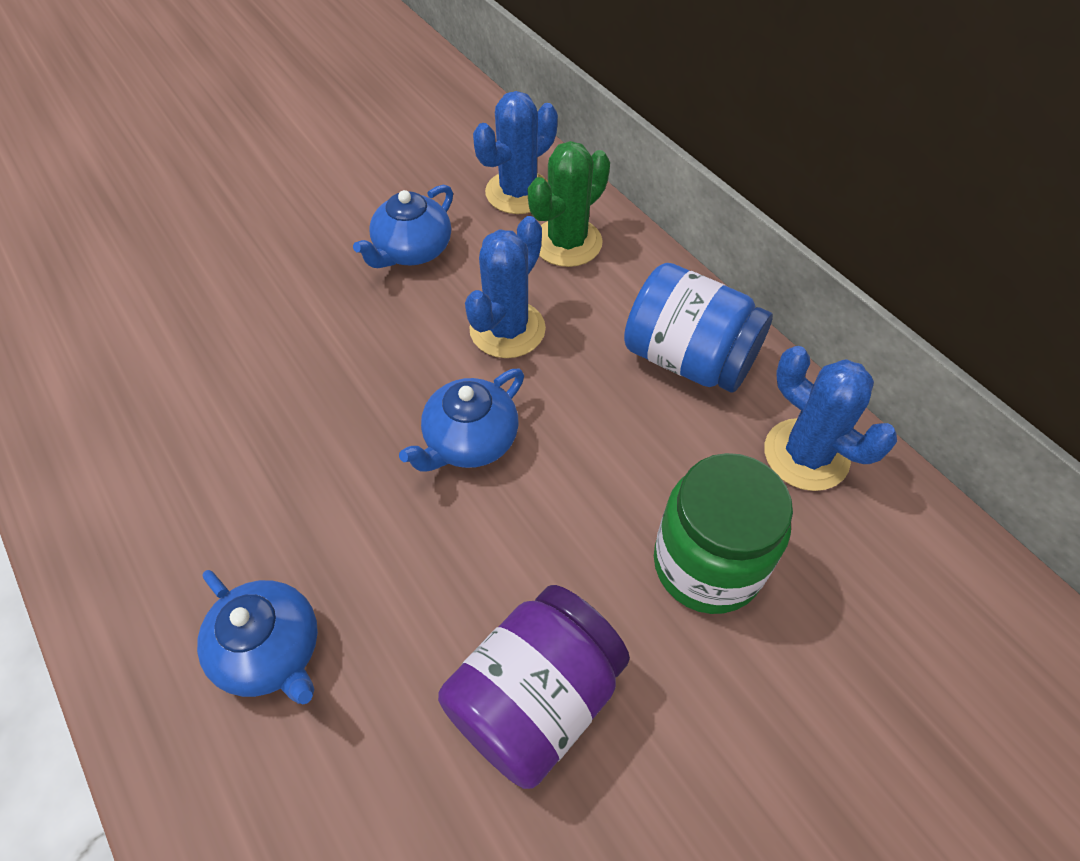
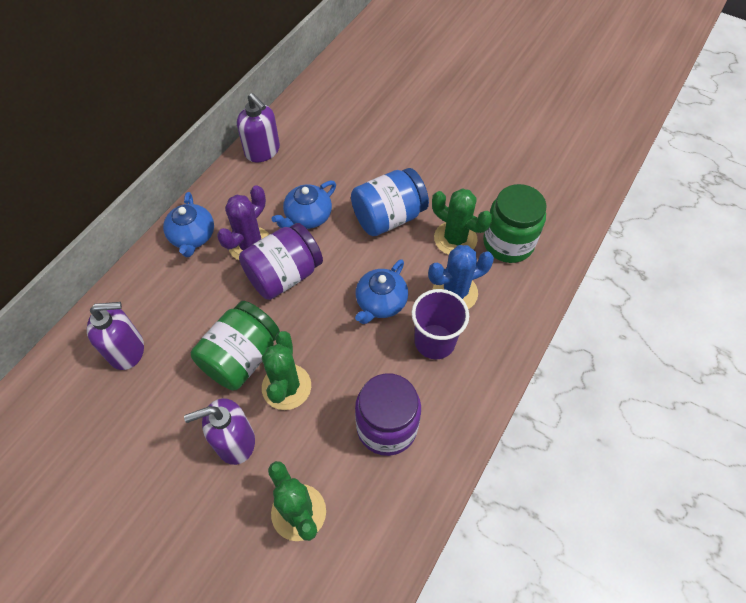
blue cactus: [465,216,546,358] [473,91,558,214] [764,346,897,491] = 3 -> [428,245,494,309] = 1
green cactus: [528,141,610,267] = 1 -> [262,331,311,410] [268,461,326,541] [432,188,493,255] = 3
green jar: [654,453,793,614] = 1 -> [191,301,280,390] [483,184,547,263] = 2
purple cactus: none = 0 -> [217,185,269,260] = 1
purple cup: none = 0 -> [412,289,469,359] = 1
purple jar: [438,585,630,789] = 1 -> [239,223,323,300] [355,373,421,456] = 2
purple soap dispenser: none = 0 -> [87,302,144,370] [184,398,255,465] [237,93,280,162] = 3

